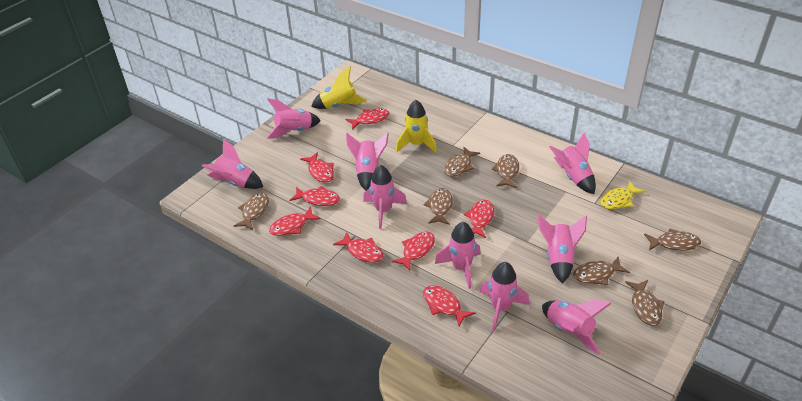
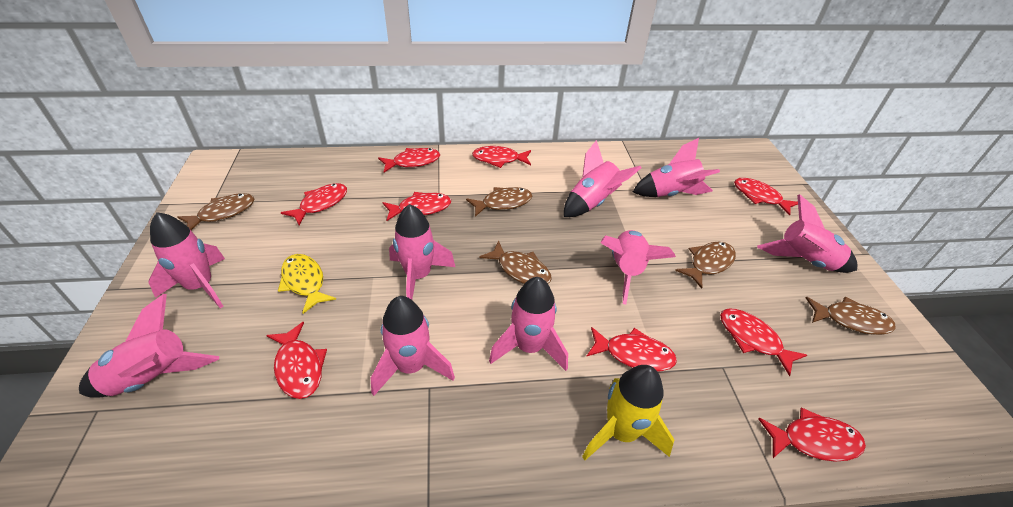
brown fish: [234,193,269,230] [424,188,453,225] [444,146,480,177] [491,154,519,188] [573,257,630,285] [625,280,665,326] [644,228,701,251] = 7 -> [177,193,254,230] [466,187,532,217] [480,241,552,284] [675,242,736,289] [806,297,896,335] = 5
red fish: [269,206,321,236] [289,186,340,206] [300,152,334,183] [333,232,383,263] [345,108,390,130] [392,232,435,271] [423,285,475,327] [464,200,494,238] = 8 -> [266,322,327,399] [281,183,347,225] [378,148,440,173] [382,192,451,221] [472,146,531,168] [586,327,677,372] [720,309,807,376] [734,178,798,216] [758,407,866,461] = 9
yellow rocket: [311,66,367,109] [396,100,437,153] = 2 -> [582,365,674,460] = 1

